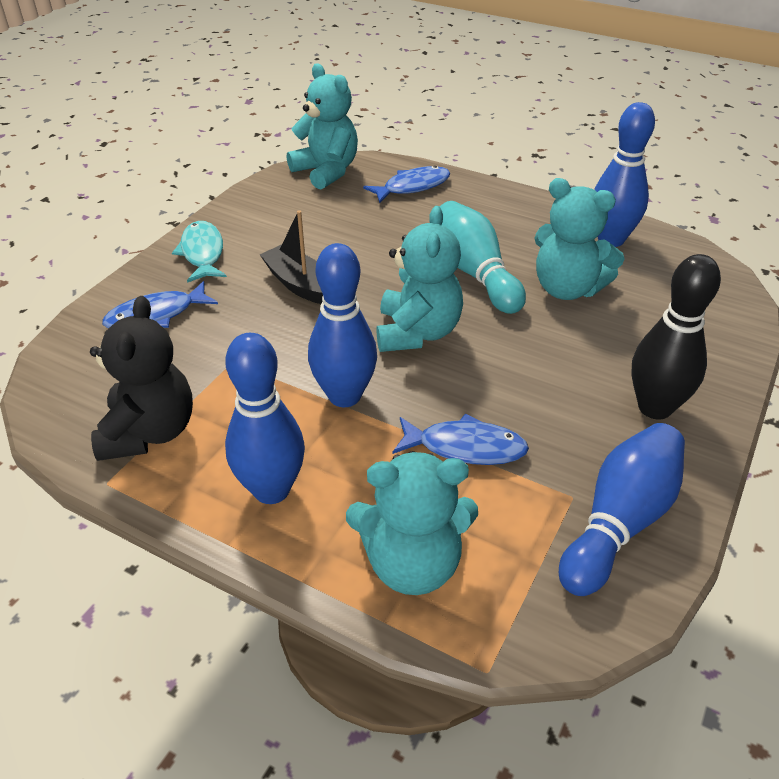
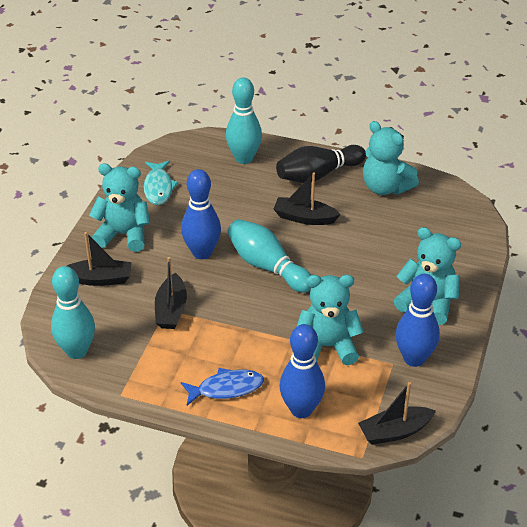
black boat: [259,210,323,304] = 1 -> [67,232,132,286] [155,257,187,329] [273,173,341,225] [358,382,436,445] = 4
black teddy bear: [90,296,193,461] = 1 -> none = 0
blue bowling pin: [225,333,305,504] [308,243,377,407] [559,423,685,596] [594,102,655,247] = 4 -> [181,169,221,259] [279,324,325,418] [396,274,440,367] = 3
blue fish: [102,281,218,329] [363,166,451,203] [393,413,529,465] = 3 -> [181,368,264,406] = 1
turquoise bowling pin: [440,201,526,314] = 1 -> [51,266,95,359] [226,77,262,164] [227,219,311,292] = 3

